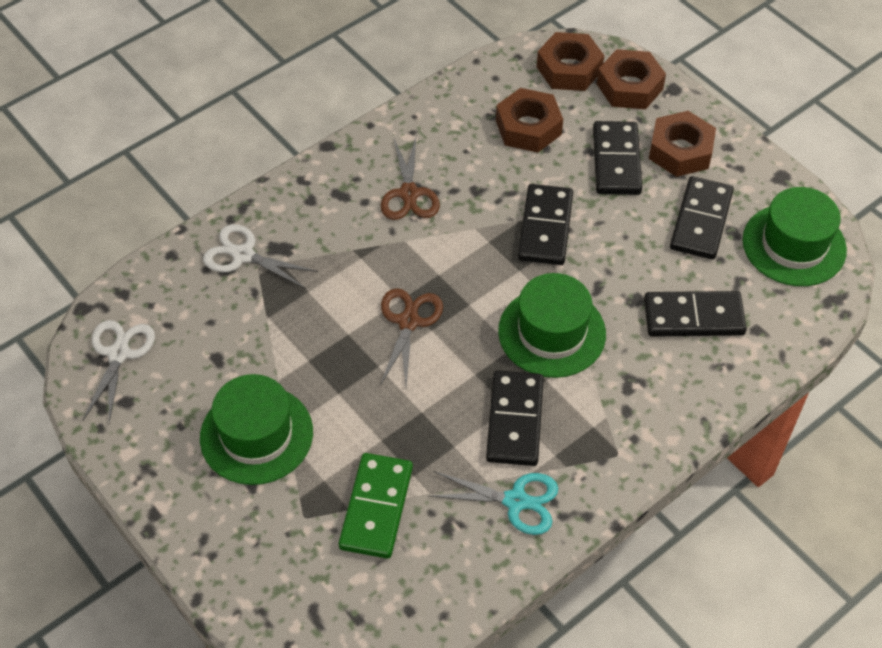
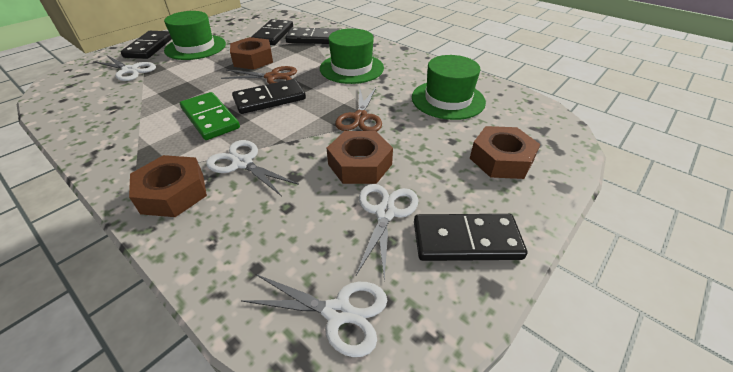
turquoise scissors: [428,471,558,535] = 1 -> none = 0
white scissors: [83,320,155,423] [203,224,318,289] = 2 -> [93,55,156,81] [206,140,299,196] [241,274,387,357] [356,184,418,282] = 4

